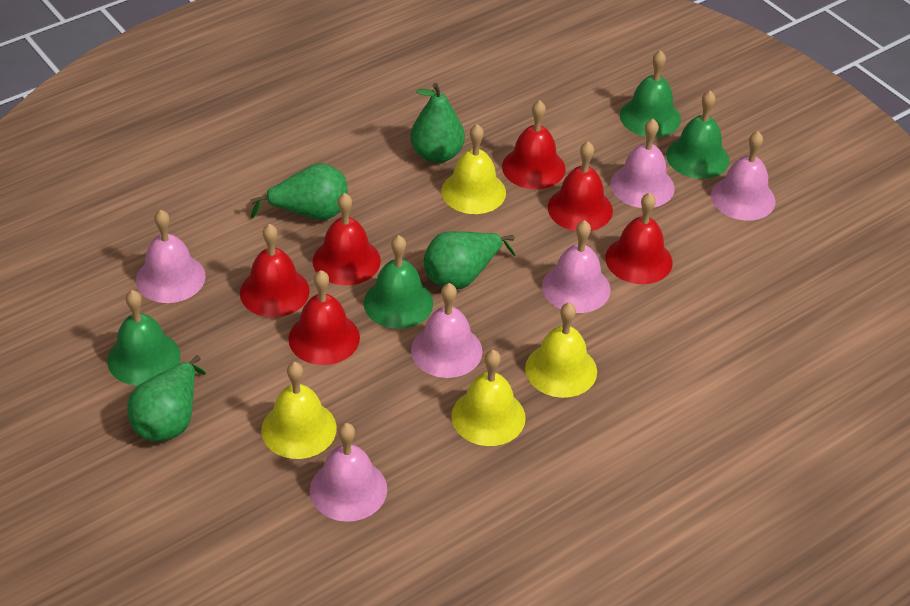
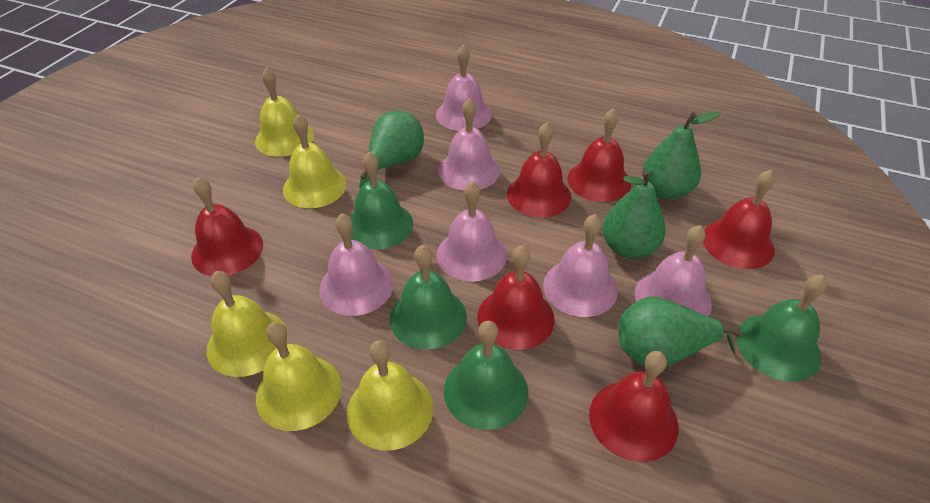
yellow bell: [261,362,337,459] [442,124,506,214] [451,350,526,446] [525,303,597,398] = 4 -> [207,271,288,377] [255,68,314,157] [256,322,342,431] [283,114,347,208] [347,340,434,451] = 5

